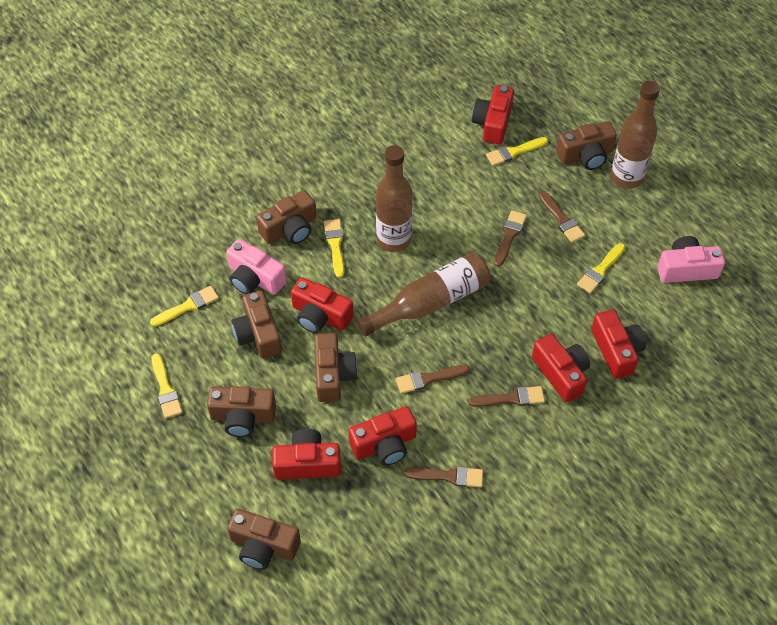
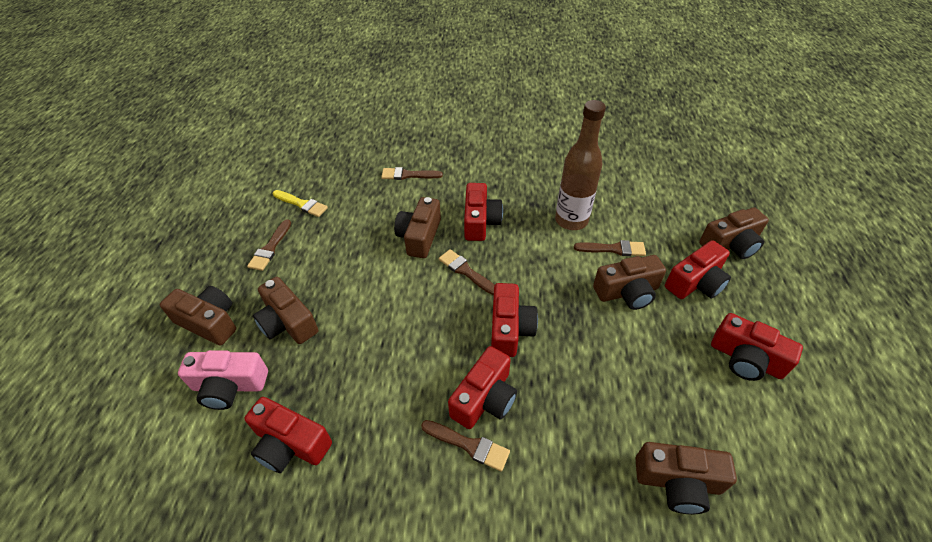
brown bottle: [357,252,490,336] [376,145,413,252] [611,81,660,189] = 3 -> [555,100,606,230] = 1
pink camera: [226,239,287,295] [657,236,725,283] = 2 -> [178,350,268,410] = 1
yellow brush: [150,286,219,327] [151,353,182,418] [324,219,344,278] [486,137,548,166] [577,243,625,293] = 5 -> [273,190,328,217] = 1

